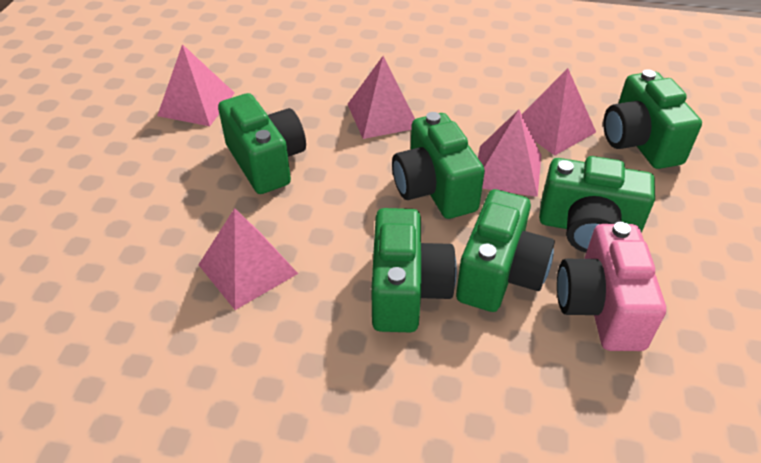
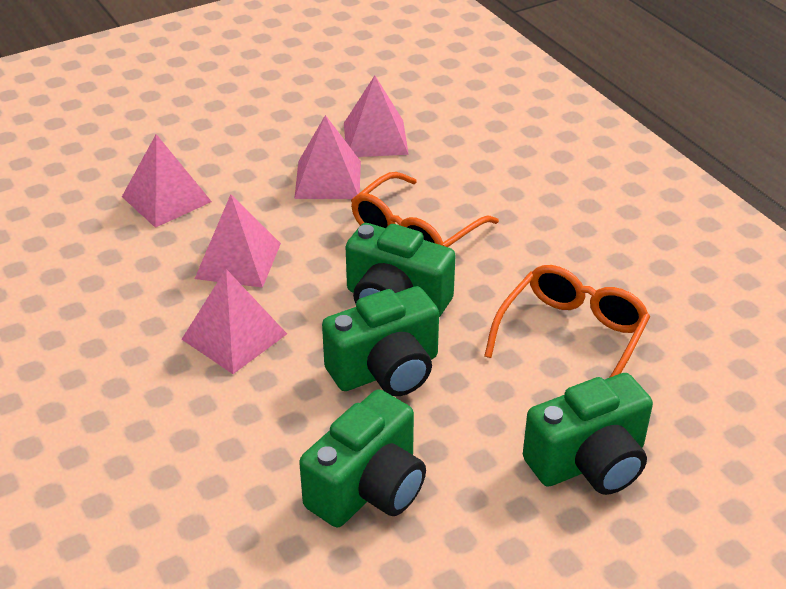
green camera: [218,93,306,194] [371,208,457,332] [392,112,485,219] [456,189,555,312] [539,156,655,252] [603,69,702,169] = 6 -> [299,389,426,527] [322,286,439,396] [346,223,456,317] [523,373,653,495] = 4
orange glasses: none = 0 -> [351,172,499,247] [484,265,650,378] = 2
pink camera: [557,222,666,351] = 1 -> none = 0

